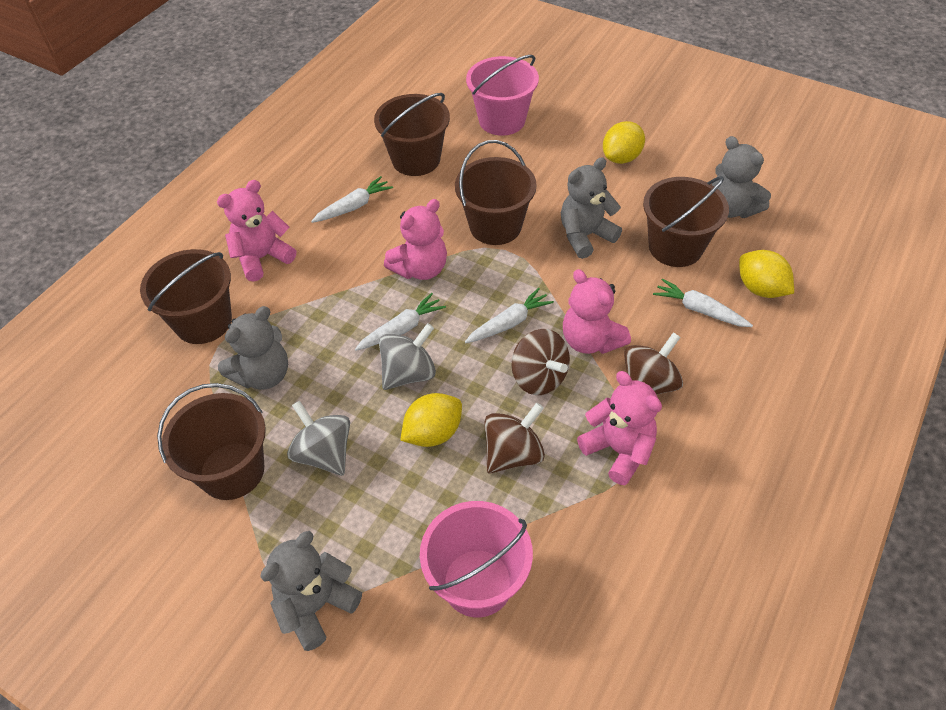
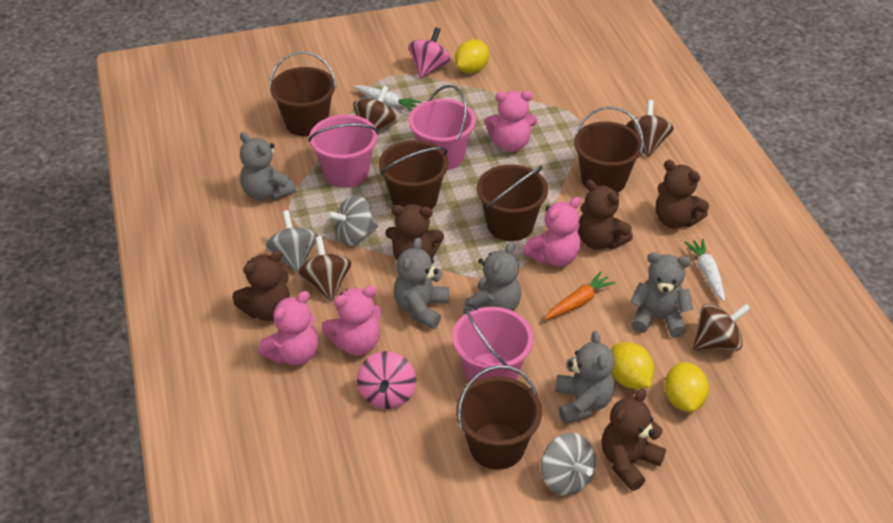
brown spinning top: [484,403,545,474] [512,329,570,395] [624,332,683,395] = 3 -> [298,236,351,302] [353,86,397,132] [626,100,674,157] [693,304,751,351] = 4
brown teddy bear: none = 0 -> [232,250,290,321] [386,204,444,260] [578,180,633,250] [602,389,666,491] [656,160,709,229] = 5
grey spinning top: [287,401,350,476] [379,323,436,390] = 2 -> [266,210,318,273] [327,195,378,246] [541,433,596,496] = 3
grey teddy bear: [218,306,288,390] [260,531,362,651] [561,157,622,259] [712,136,771,218] = 4 -> [240,132,296,201] [394,237,449,329] [463,242,521,314] [555,331,615,424] [630,252,693,338] = 5
orange carrot: none = 0 -> [545,271,615,320] = 1
pink bucket: [420,501,533,617] [466,55,539,136] = 2 -> [308,115,379,188] [409,85,476,170] [452,303,534,383] = 3
pink spinning top: none = 0 -> [357,351,416,409] [409,27,450,79] = 2
white carrot: [311,176,393,223] [355,293,446,351] [465,288,554,343] [653,278,753,327] = 4 -> [354,85,422,111] [684,239,725,302] = 2

